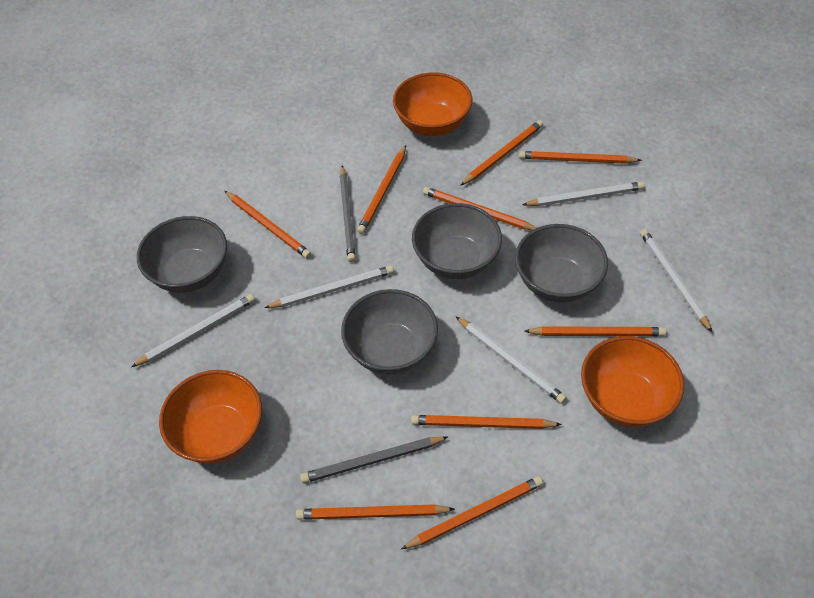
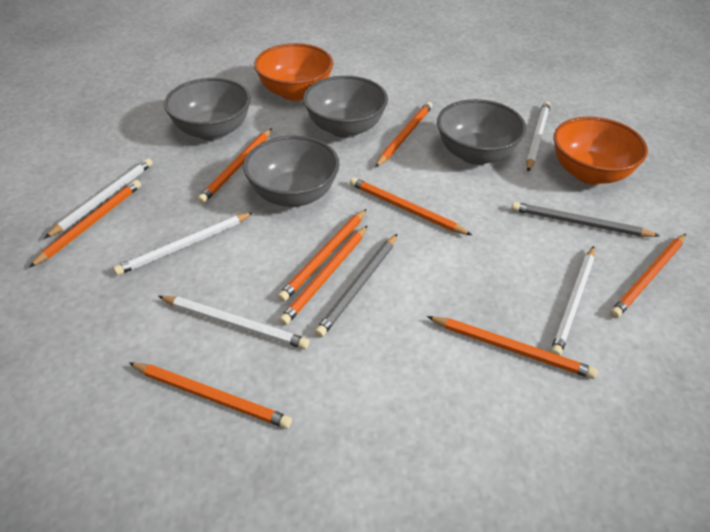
orange bowl: [159,370,262,464] [393,72,472,136] [581,336,684,427] = 3 -> [254,43,334,101] [554,117,648,185] = 2

